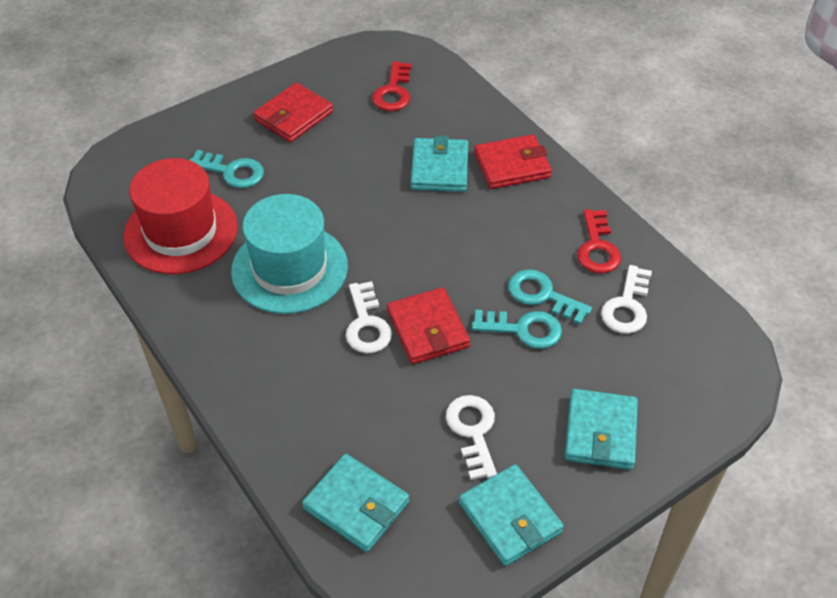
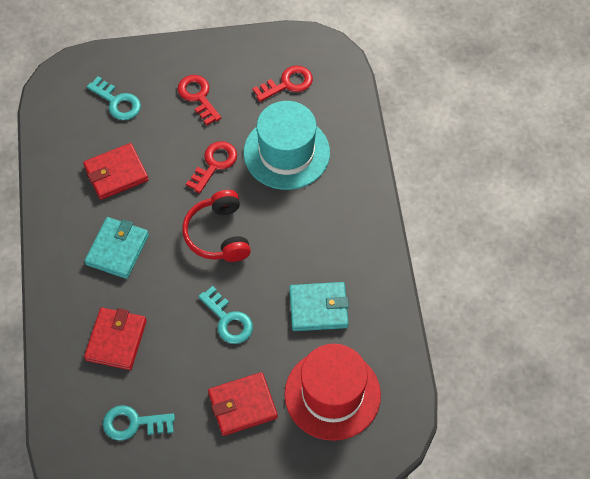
red headphones: none = 0 -> [182,190,251,262] = 1
red key: [372,61,412,111] [577,209,621,274] = 2 -> [178,75,221,125] [186,141,237,193] [253,66,313,102] = 3
turquoise wallet: [302,454,409,552] [411,135,468,192] [459,464,564,566] [565,389,638,470] = 4 -> [85,217,149,279] [289,282,349,331] = 2
white key: [346,281,392,354] [446,395,497,480] [601,265,652,334] = 3 -> none = 0

